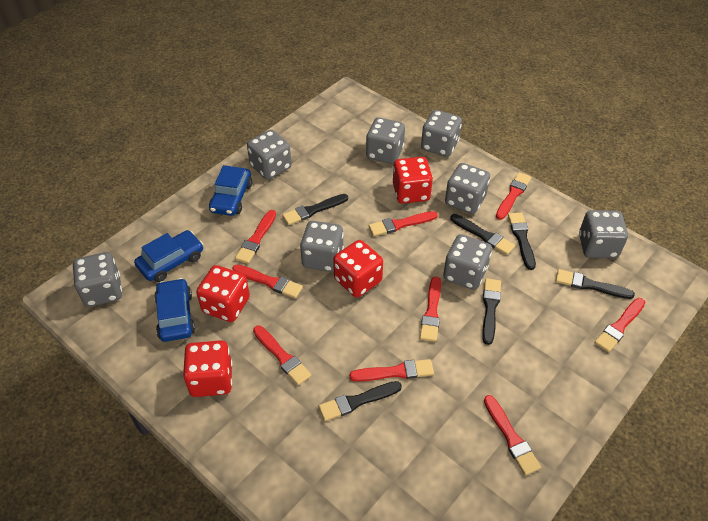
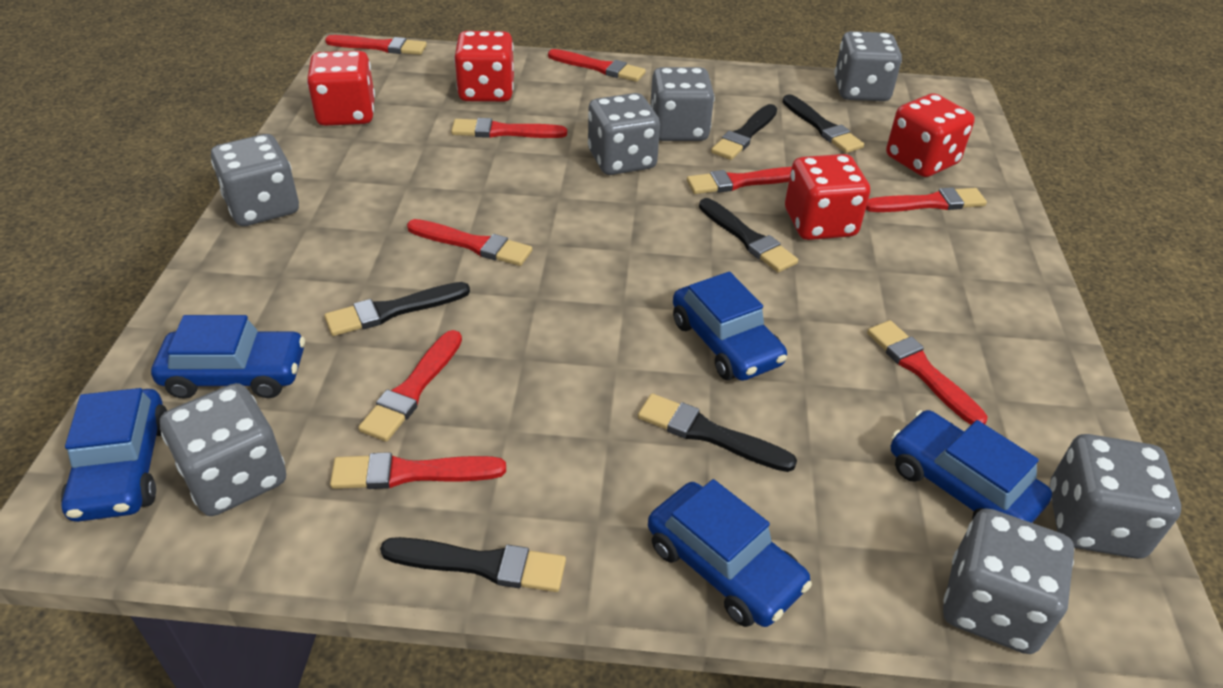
blue car: [134,230,203,282] [154,278,195,342] [209,165,252,216] = 3 -> [61,388,167,522] [151,315,305,399] [648,479,812,627] [673,272,787,381] [891,410,1052,523] = 5
grey dice: [73,252,122,307] [247,130,292,180] [300,221,344,272] [366,117,405,164] [421,110,462,157] [443,234,492,290] [445,163,490,214] [579,210,628,258] = 8 -> [160,383,286,516] [211,134,299,226] [588,93,660,175] [650,67,715,141] [834,31,902,101] [943,508,1074,654] [1050,434,1181,559] = 7

